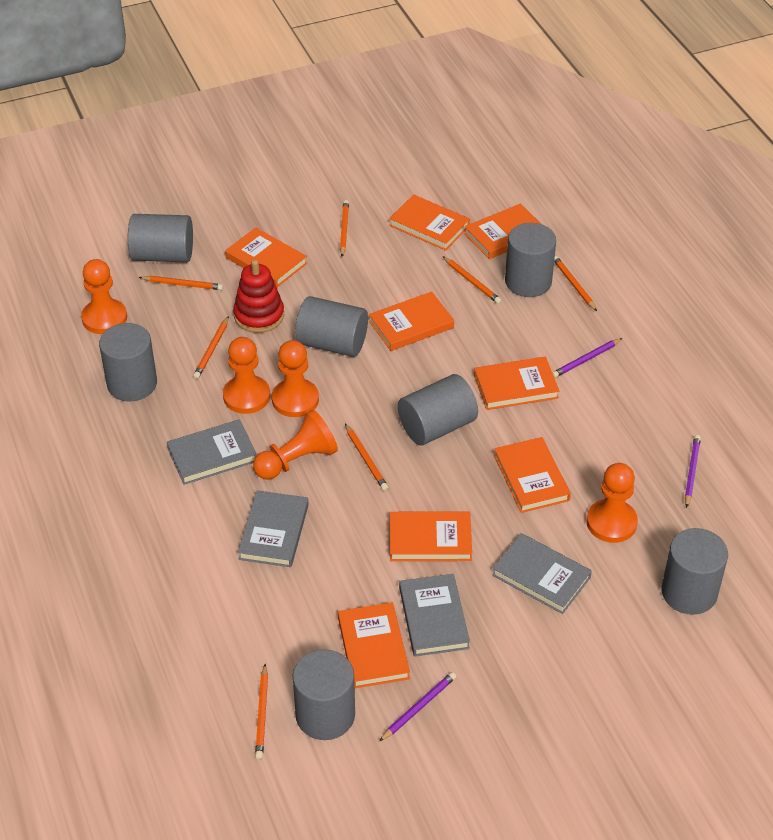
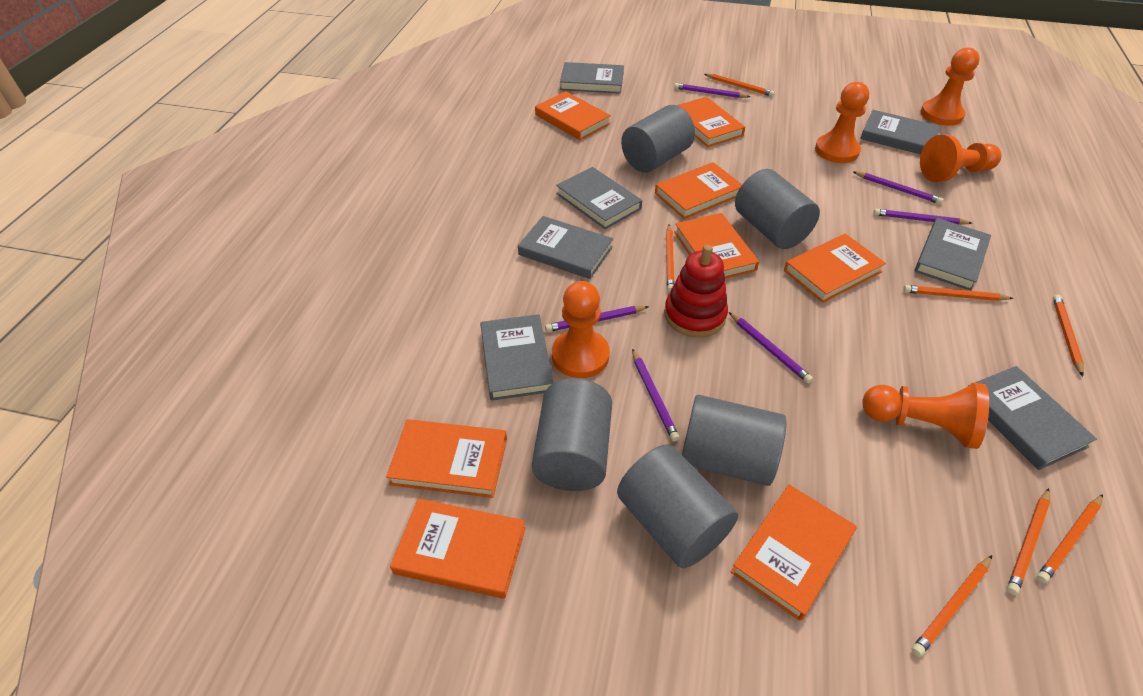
grey book: [167,419,257,485] [238,490,309,567] [399,574,470,657] [492,533,592,614] = 4 -> [480,314,554,401] [518,216,613,279] [556,167,642,229] [560,62,624,94] [860,110,941,154] [915,218,991,291] [968,366,1097,470] = 7
grey cylinder: [99,323,157,402] [128,214,193,262] [293,649,355,740] [295,296,368,357] [398,374,478,445] [505,223,556,297] [661,528,728,615] = 7 -> [532,378,612,491] [617,444,738,568] [621,105,695,172] [682,395,786,486] [735,169,820,249] = 5
purple pencil: [379,672,456,741] [552,338,623,378] [685,435,701,508] = 3 -> [545,306,649,332] [632,349,680,441] [674,83,750,98] [729,312,813,384] [853,171,944,204] [873,209,972,225] = 6

